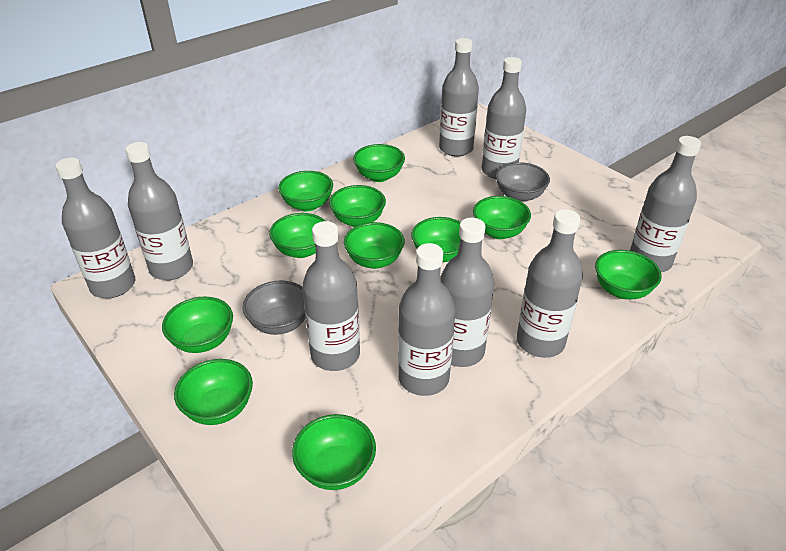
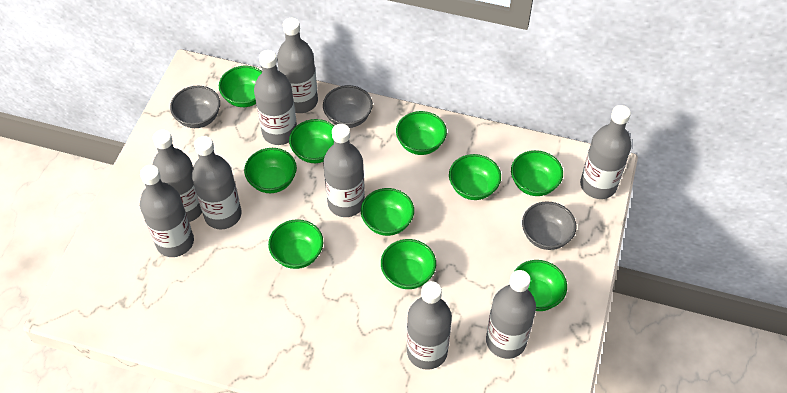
green bowl: [162,297,233,353] [174,359,253,425] [269,213,325,258] [278,171,333,211] [292,414,376,490] [329,185,386,227] [344,222,405,269] [353,144,405,182] [411,217,461,262] [473,196,531,239] [595,250,661,299] = 11 -> [219,66,262,107] [244,148,297,193] [268,219,323,269] [289,119,334,163] [361,188,414,236] [381,239,436,289] [396,111,447,155] [449,154,501,200] [511,150,563,196] [514,260,567,311] = 10
grey bowl: [242,280,305,335] [496,162,550,202] = 2 -> [170,86,220,128] [323,85,373,128] [522,201,576,250] = 3

